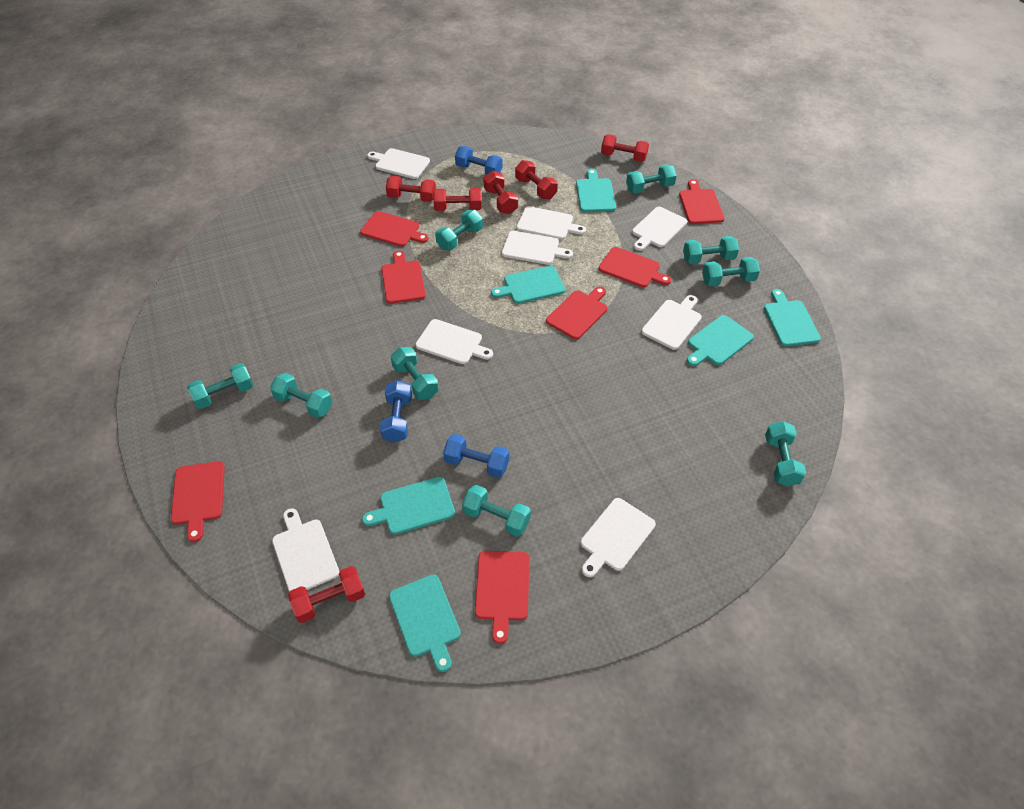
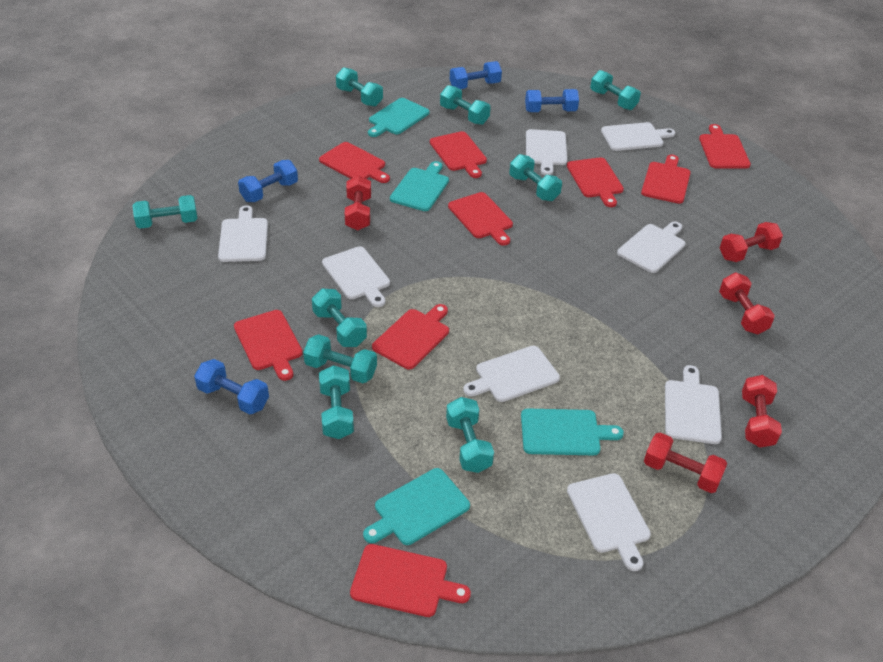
blue dumbbell: [380,380,412,442] [443,434,509,478] [455,146,503,175] = 3 -> [194,359,269,415] [238,160,298,202] [450,61,502,89] [525,89,579,112] = 4
red cutting board: [171,461,225,542] [360,211,429,247] [382,250,426,304] [475,551,530,644] [546,287,607,339] [599,247,671,288] [679,179,725,224] = 7 -> [234,310,303,381] [319,142,390,183] [350,544,471,617] [372,304,449,370] [430,131,487,178] [448,192,513,246] [567,157,624,207] [641,155,691,204] [699,124,751,169] = 9
red dumbbell: [288,566,365,623] [386,176,436,202] [433,188,482,211] [483,171,518,214] [515,160,558,199] [601,134,649,162] = 6 -> [345,175,371,231] [644,433,727,493] [719,273,775,334] [720,222,783,262] [742,375,782,448] = 5
turquoise cutting board: [362,477,455,535] [389,575,461,672] [491,266,565,304] [576,169,616,212] [687,315,754,366] [764,289,821,346] = 6 -> [363,468,470,545] [368,98,430,137] [390,161,449,211] [521,408,624,455] = 4

